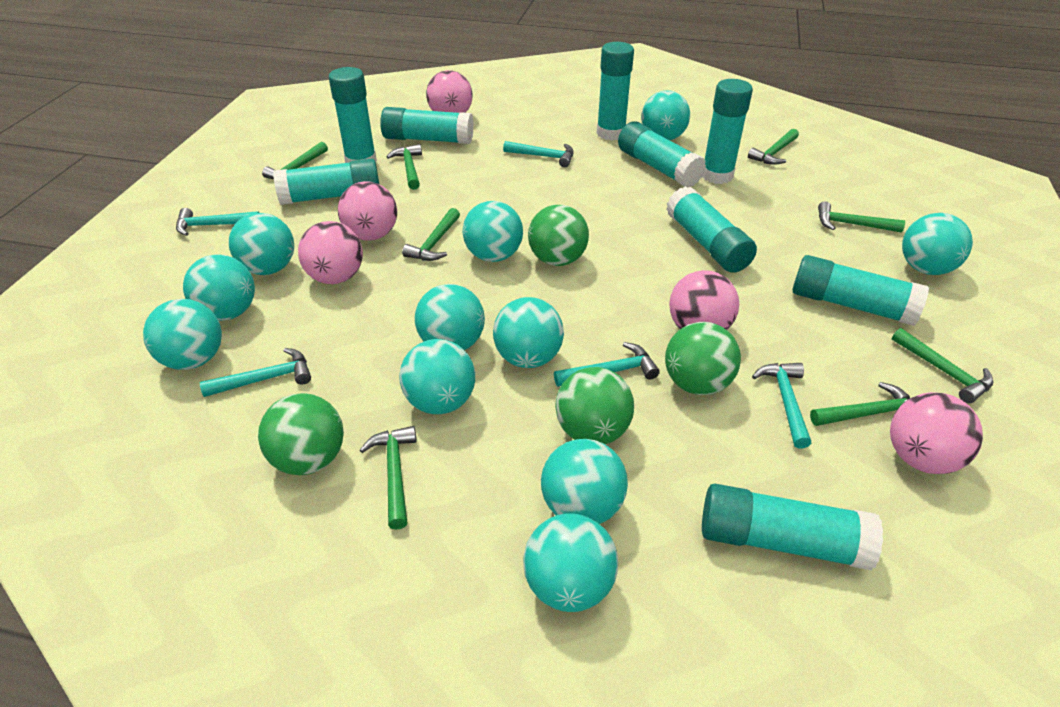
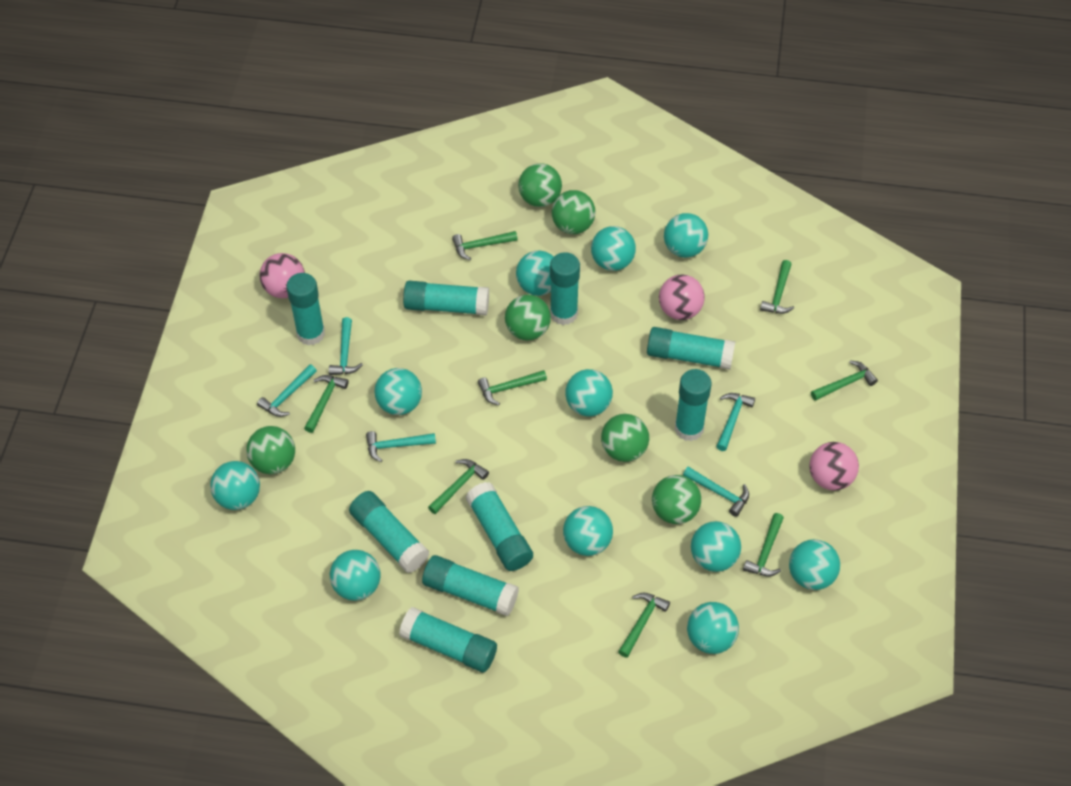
green ball: [258,393,344,475] [528,205,589,266] [555,367,634,444] [665,322,741,395] = 4 -> [246,426,295,474] [505,295,551,341] [518,163,562,207] [552,190,595,234] [601,414,649,462] [652,475,701,524] = 6
pink ball: [298,221,363,284] [338,181,397,241] [426,70,472,113] [669,270,739,330] [890,392,983,474] = 5 -> [259,253,305,298] [659,275,705,320] [809,442,859,490] = 3

